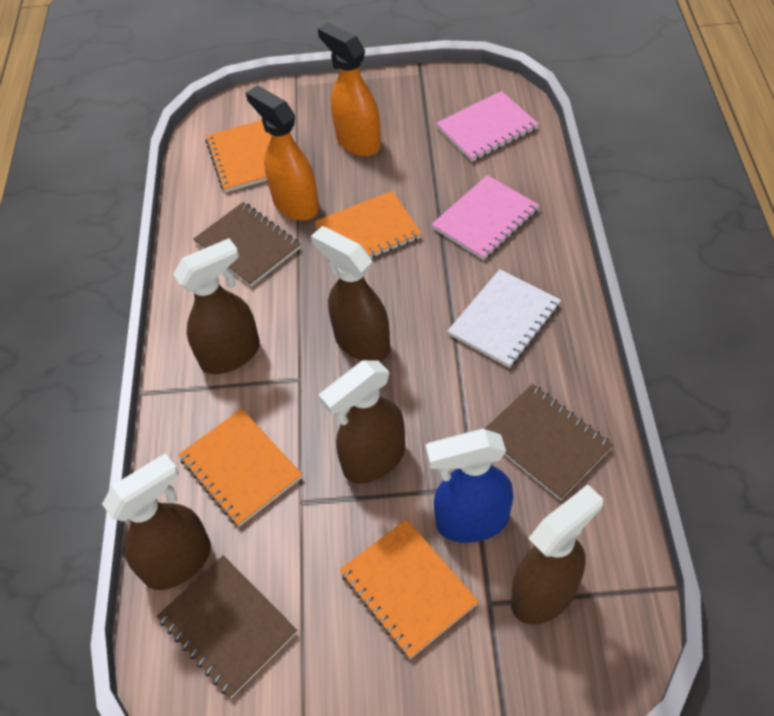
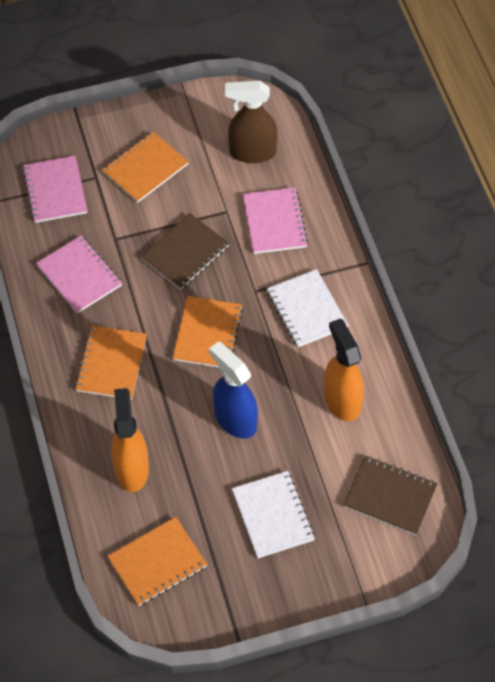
brown notebook: [157,555,297,698] [193,202,301,287] [485,384,613,500] = 3 -> [141,213,229,290] [343,455,438,535] = 2
brown spray bottle: [102,453,211,590] [173,238,260,374] [311,226,390,361] [319,360,405,484] [511,484,603,625] = 5 -> [225,80,278,163] = 1
pink notebook: [431,175,540,260] [436,91,539,162] = 2 -> [22,156,88,223] [36,235,122,314] [243,187,308,254] = 3
white notebook: [448,269,561,368] = 1 -> [232,471,315,558] [267,269,349,347] = 2

